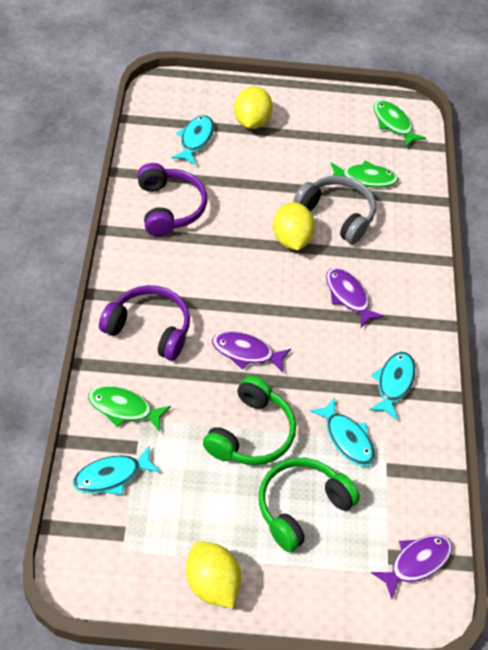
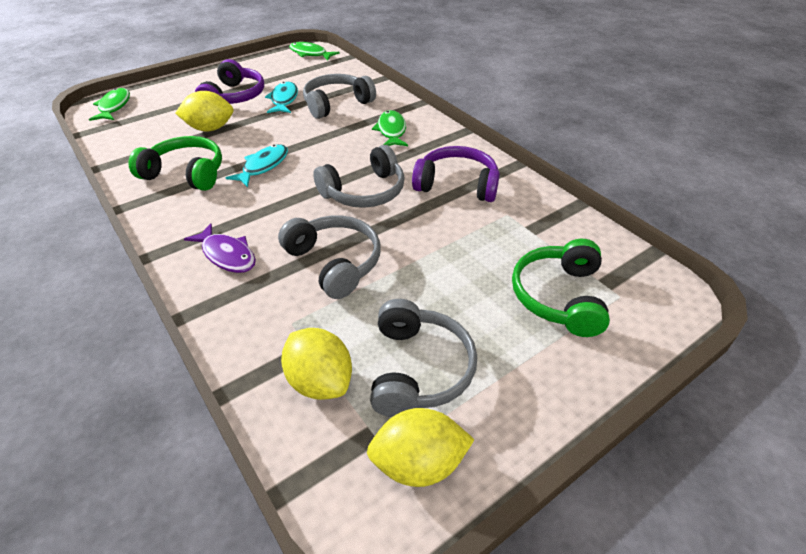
grey headphones: [293,176,376,244] = 1 -> [278,215,381,299] [303,74,376,119] [313,145,404,208] [370,299,477,417] = 4
purple fish: [212,331,291,373] [326,268,384,328] [371,535,452,599] = 3 -> [184,223,256,273] = 1
turquoise fish: [73,445,160,495] [171,115,214,165] [310,397,375,467] [369,352,415,421] = 4 -> [226,144,288,187] [265,82,298,113] = 2

